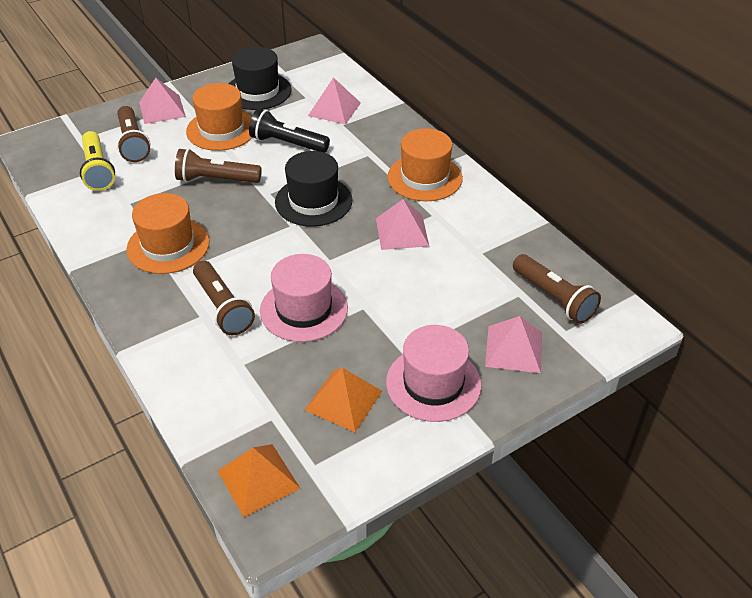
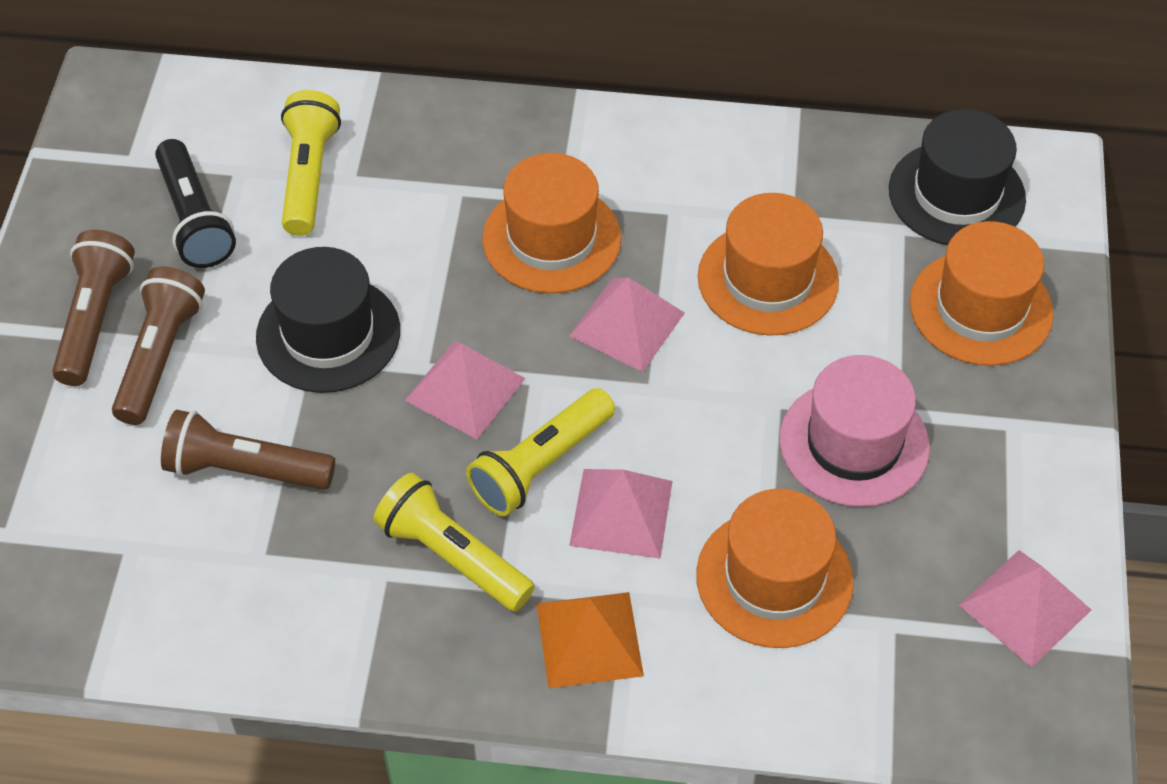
brown flashlight: [117,106,151,162] [175,148,262,183] [193,261,255,335] [513,254,601,324] = 4 -> [52,230,135,386] [112,266,205,425] [161,410,335,490] = 3
orange hat: [126,193,210,274] [186,83,252,151] [387,128,463,201] = 3 -> [482,153,621,293] [696,489,854,648] [698,193,839,336] [910,221,1053,366] = 4
orange pyramid: [218,444,301,517] [305,368,382,432] = 2 -> [537,592,644,688] = 1
pink hat: [260,254,348,342] [386,325,482,422] = 2 -> [779,355,930,507] = 1
yellow flashlight: [80,131,115,191] = 1 -> [281,90,341,236] [374,473,535,612] [466,388,615,516] = 3

